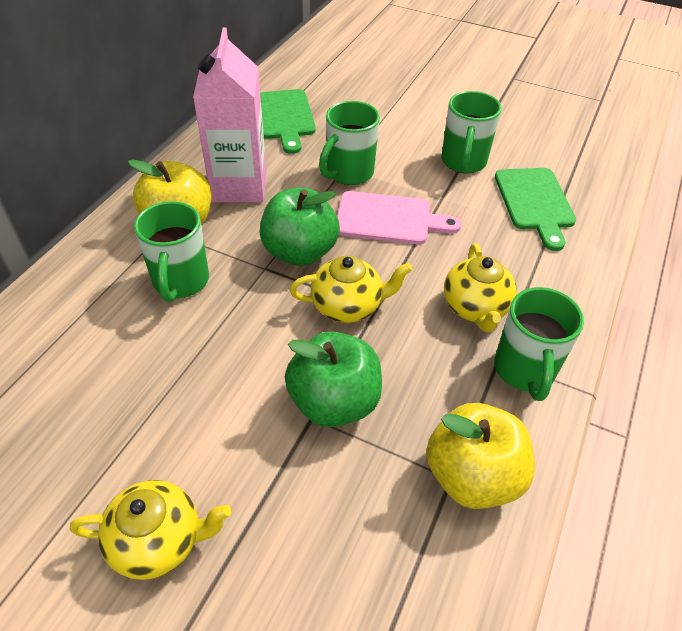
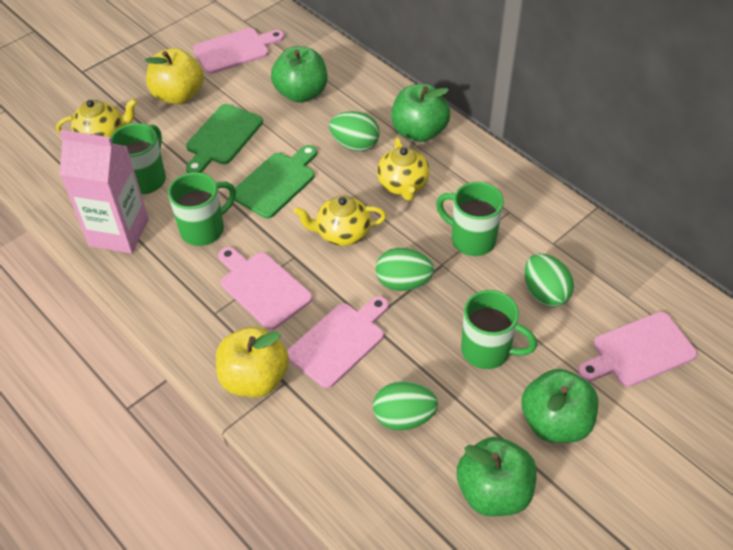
green apple: [260,188,340,266] [285,331,382,427] = 2 -> [271,46,327,103] [391,84,450,142] [457,437,537,516] [521,369,598,443] = 4
green egg: none = 0 -> [329,111,380,151] [373,381,438,431] [376,247,434,291] [525,253,574,307] = 4
pink cutting board: [337,191,462,244] = 1 -> [193,28,284,74] [219,247,312,330] [287,296,389,388] [578,312,697,387] = 4

